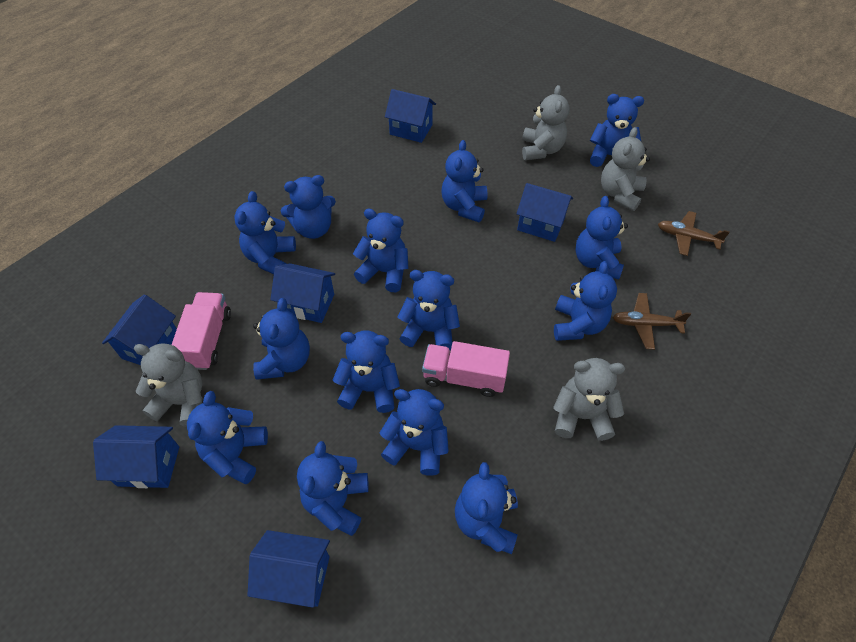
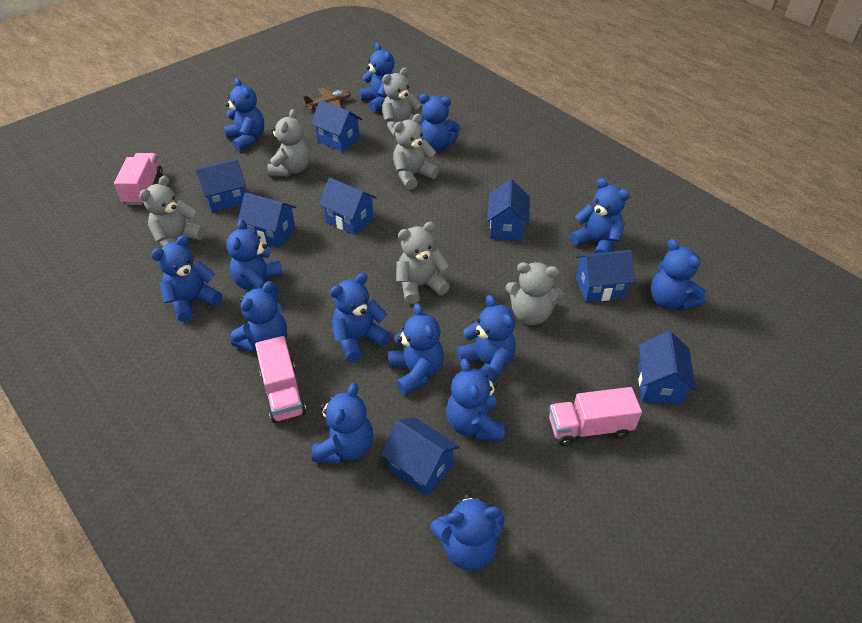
blue house: [93,425,179,488] [102,294,177,365] [247,530,330,608] [270,263,335,323] [385,89,436,143] [516,183,573,242] = 6 -> [196,159,246,212] [238,192,296,248] [311,100,362,152] [319,178,377,235] [380,417,460,496] [487,179,530,241] [576,250,635,302] [638,331,696,405] = 8
brown plane: [613,293,691,350] [658,211,730,256] = 2 -> [303,88,351,110] = 1
grey teddy bear: [133,344,203,427] [522,85,570,160] [553,358,625,441] [601,127,650,211] = 4 -> [139,176,205,247] [267,109,310,176] [382,67,422,138] [393,114,439,190] [396,222,450,304] [506,262,564,325] = 6
pink truck: [171,292,231,370] [422,341,510,397] = 2 -> [114,153,163,205] [255,336,306,423] [549,387,642,446] = 3

